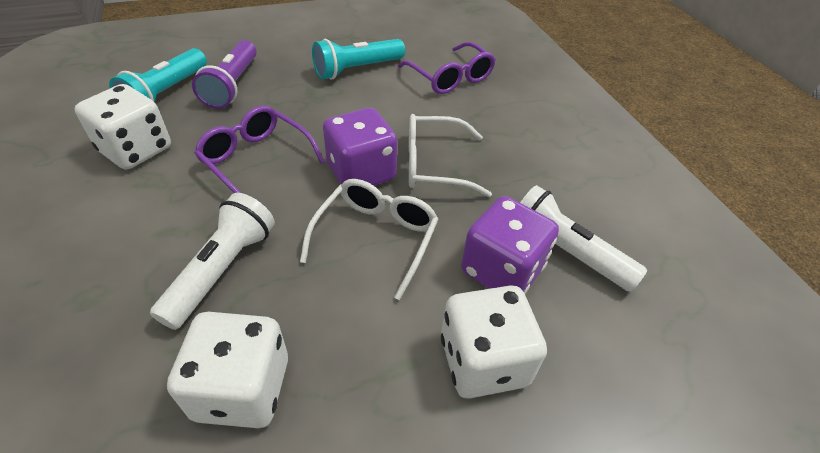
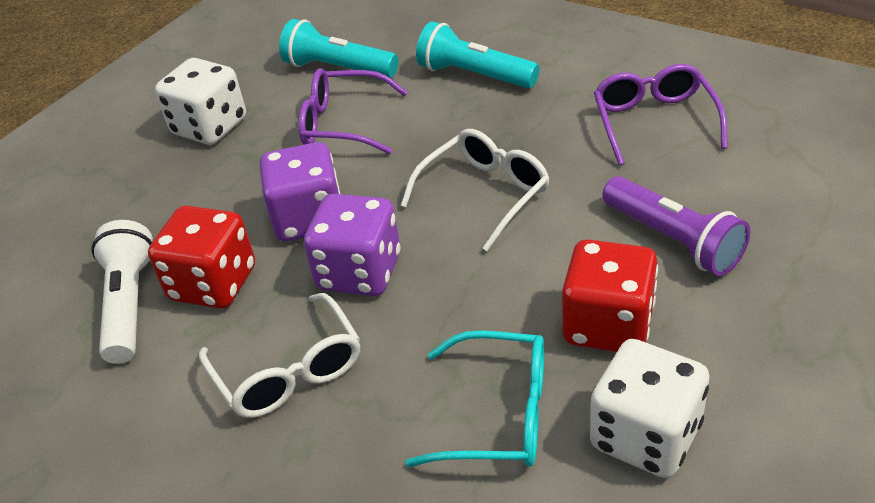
red dice: none = 0 -> [148,206,255,309] [562,239,658,352] = 2
turquoise glasses: none = 0 -> [406,330,544,467] = 1
white dice: [74,84,171,169] [167,312,288,428] [441,285,547,399] = 3 -> [155,58,246,145] [590,339,710,478] = 2
white flashlight: [150,193,275,330] [520,185,647,292] = 2 -> [91,220,153,364] = 1

